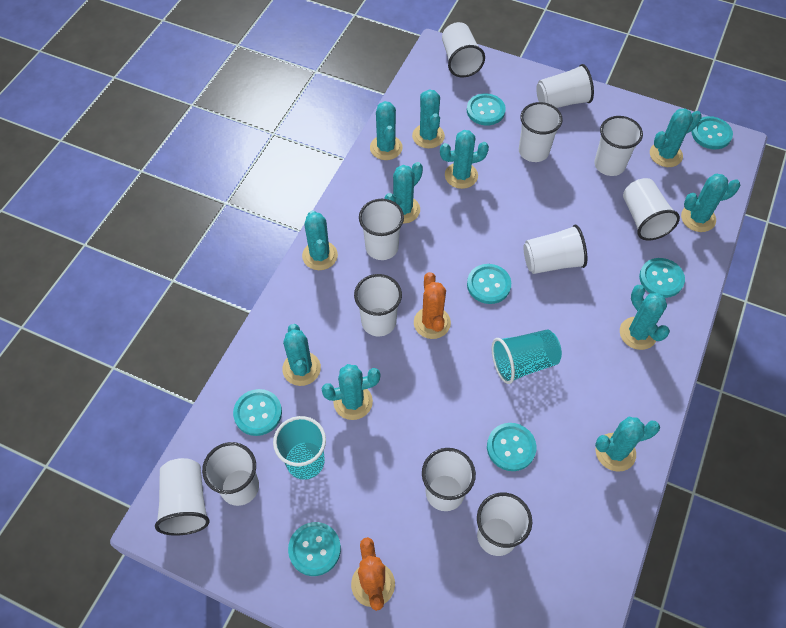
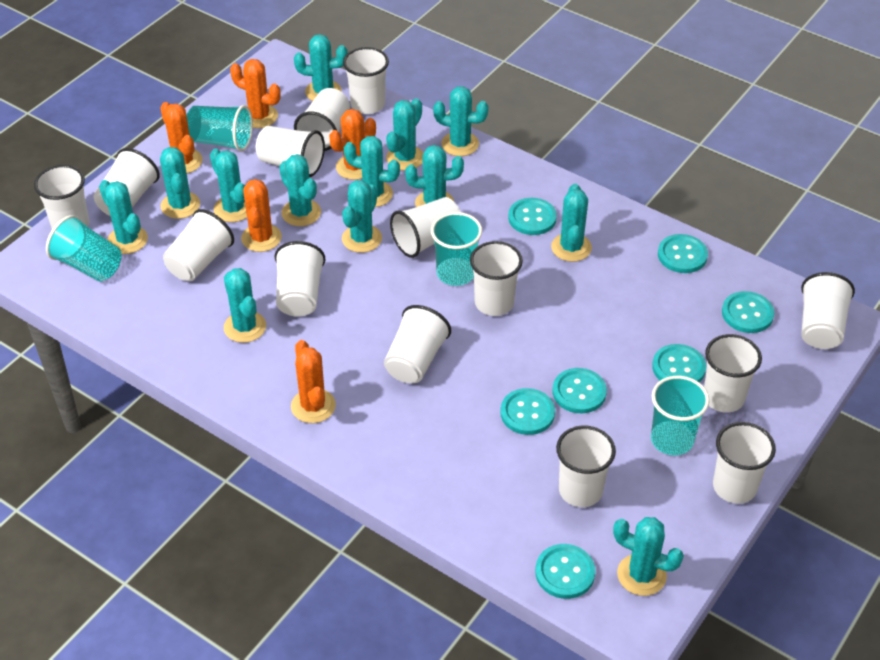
orange cactus: [351,537,395,611] [414,272,451,339] = 2 -> [160,102,203,173] [230,59,281,128] [241,179,282,252] [291,340,336,423] [329,109,376,180] = 5
turquoise cactus: [282,324,321,386] [302,210,338,270] [322,364,380,420] [370,101,403,160] [384,162,423,224] [412,89,445,149] [440,130,489,189] [595,417,660,472] [620,285,670,350] [650,109,702,167] [681,174,740,232] = 11 -> [99,180,148,254] [160,147,200,219] [210,149,247,222] [224,268,266,343] [279,154,321,226] [294,34,348,101] [342,180,382,253] [344,136,400,207] [386,98,423,171] [405,145,464,207] [433,86,489,156] [551,184,592,262] [613,517,684,596] = 13
turquoise cup: [273,416,326,480] [492,329,562,384] = 2 -> [46,215,121,281] [186,105,253,152] [431,212,482,286] [651,376,710,455] = 4
white cup: [155,458,210,536] [202,442,259,506] [354,274,402,336] [359,199,404,260] [422,448,476,511] [442,22,485,78] [477,492,532,556] [519,102,563,162] [523,225,587,274] [536,64,594,108] [594,116,643,176] [623,178,680,241] = 12 -> [34,165,90,229] [93,148,160,216] [163,209,234,281] [256,126,325,177] [275,241,326,317] [294,88,350,151] [343,47,389,114] [384,305,451,383] [390,197,461,258] [470,241,523,316] [556,426,616,507] [704,334,762,413] [713,422,776,504] [801,272,855,349] = 14

